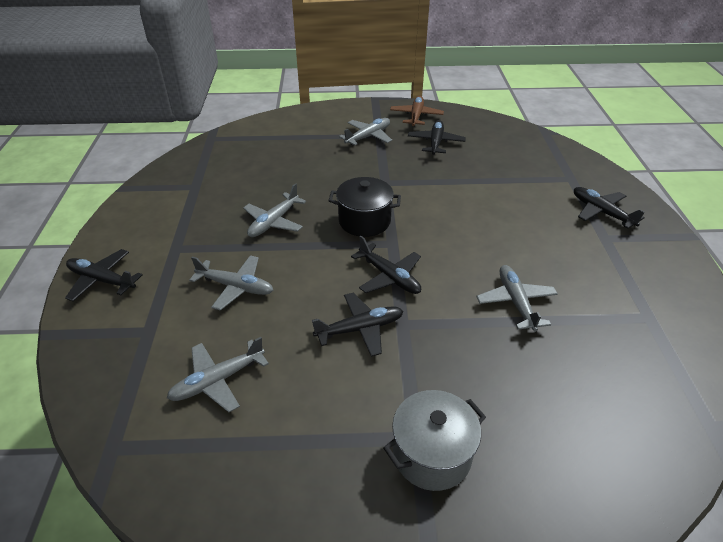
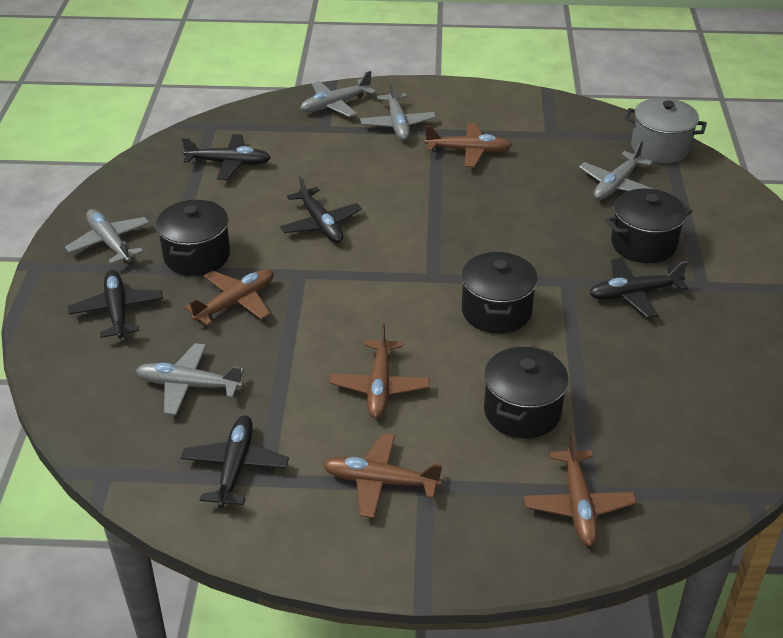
black pot: [329,177,401,237] = 1 -> [156,200,230,276] [461,252,538,333] [484,346,569,439] [605,188,692,263] = 4
brown plane: [390,96,444,127] = 1 -> [184,269,274,326] [323,433,442,518] [329,323,430,418] [425,123,512,167] [524,433,637,546] = 5

